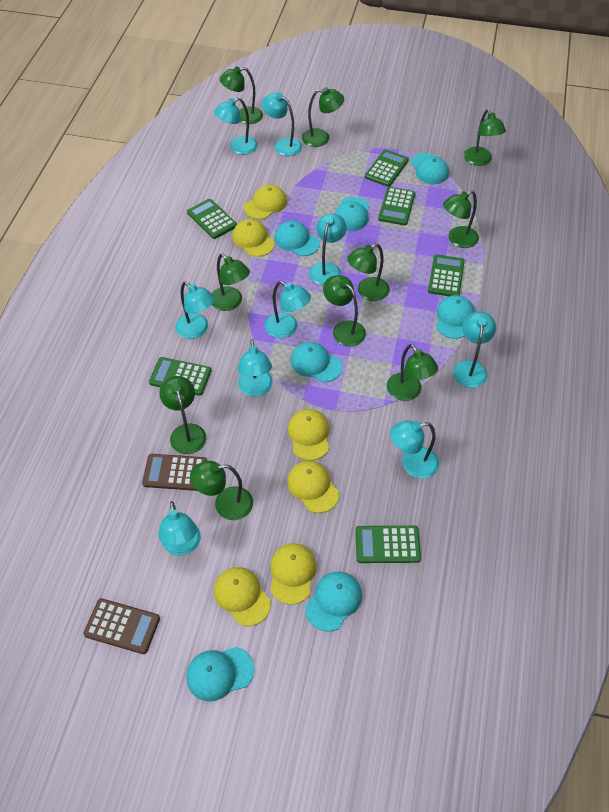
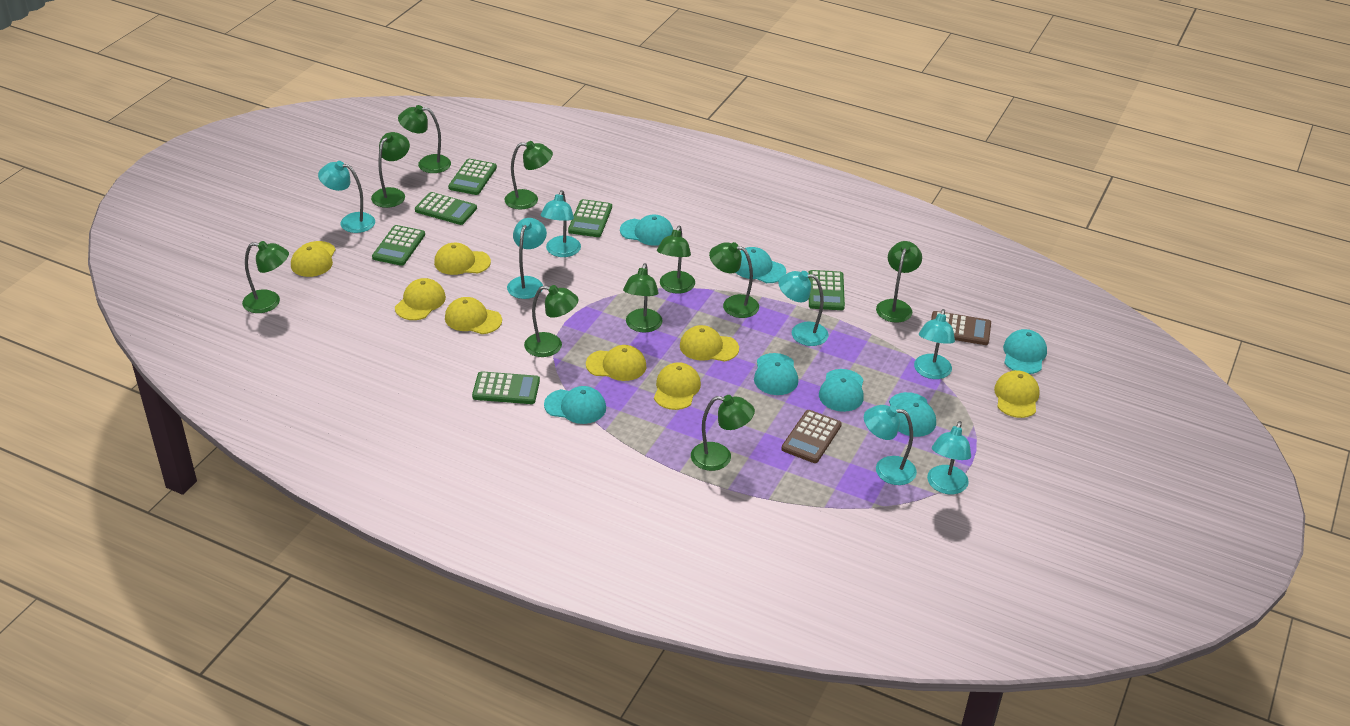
turquoise lamp: [158,501,201,556] [175,282,215,339] [214,98,258,155] [238,340,273,396] [262,93,302,156] [265,281,311,338] [309,213,347,285] [390,420,439,479] [453,311,496,388] = 9 -> [318,161,375,233] [507,218,547,299] [541,190,581,257] [778,271,828,346] [864,405,917,485] [914,309,955,379] [927,421,971,494] = 7
yellow cap: [214,567,271,626] [232,219,275,257] [244,185,287,220] [270,543,316,605] [287,461,339,513] [288,409,329,461] = 6 -> [291,241,336,277] [395,278,446,320] [434,243,491,275] [445,297,502,334] [586,345,646,381] [654,362,701,410] [680,325,739,362] [994,370,1040,418] = 8

